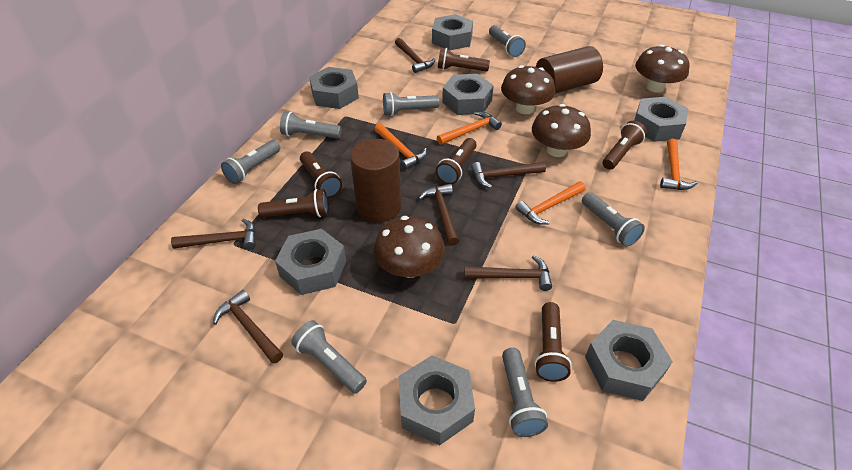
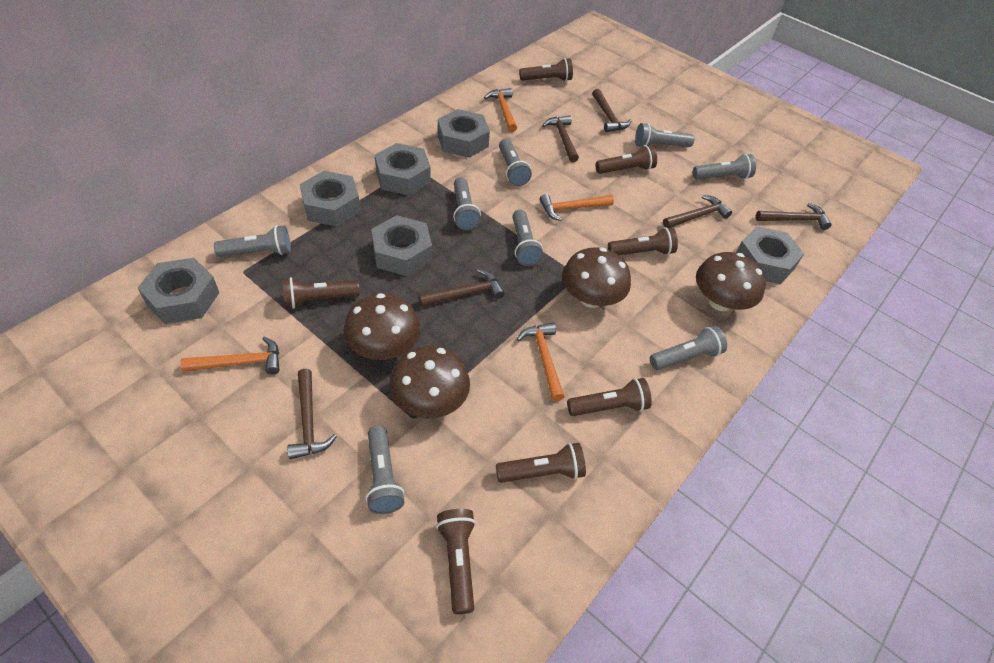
brown cylinder: [350,139,401,223] [536,46,603,94] = 2 -> none = 0
brown flashlight: [258,189,328,217] [300,151,342,198] [436,138,477,184] [438,48,490,72] [535,302,572,382] [603,121,647,170] = 6 -> [282,277,360,309] [436,509,476,614] [496,443,586,483] [519,58,573,81] [567,378,652,416] [595,145,657,174] [608,227,678,255] = 7
grey flashlight: [221,140,280,184] [280,112,341,138] [291,320,367,393] [383,92,440,116] [489,25,526,57] [502,348,548,437] [582,192,645,246] = 7 -> [214,225,291,257] [366,425,405,514] [453,177,481,230] [499,139,532,186] [512,210,543,266] [635,123,695,147] [650,326,727,370] [693,154,756,179] = 8
grey nut: [275,229,346,295] [309,67,359,109] [398,355,475,445] [432,14,473,50] [442,74,494,115] [585,320,673,401] [634,97,688,142] = 7 -> [138,258,220,324] [300,171,361,227] [371,215,432,276] [375,143,431,195] [438,109,490,158] [736,226,804,284] = 6

